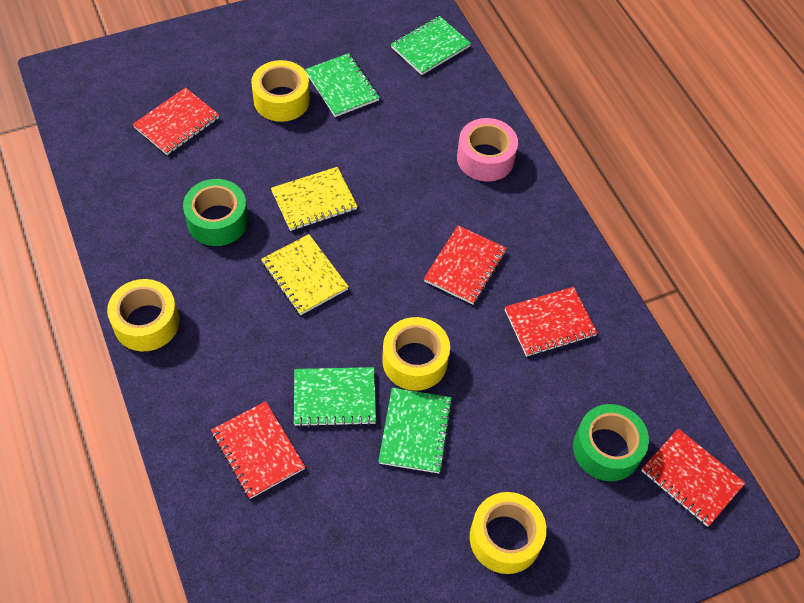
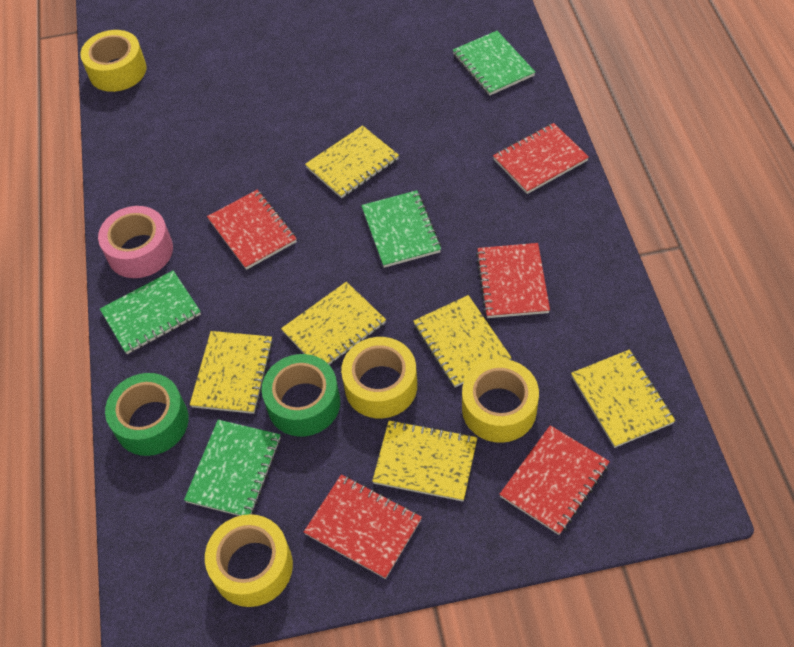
yellow notebook: [261,234,349,315] [271,167,358,231] = 2 -> [190,331,273,414] [281,282,386,365] [305,125,399,198] [372,420,477,501] [413,295,512,387] [571,350,675,448] = 6

